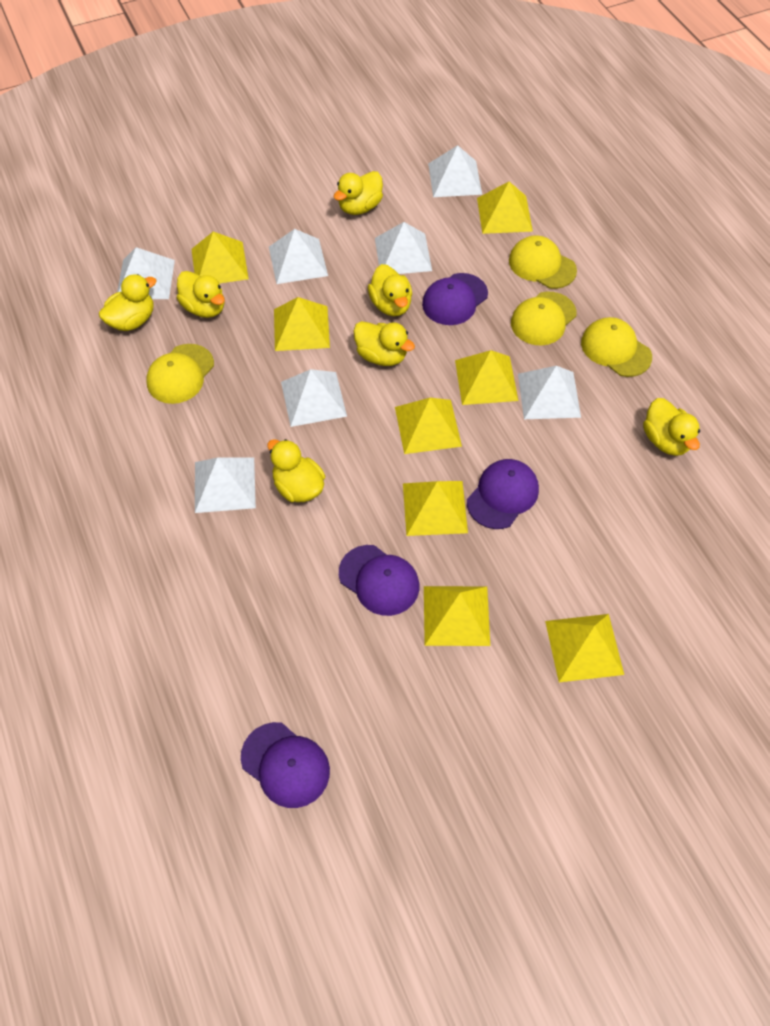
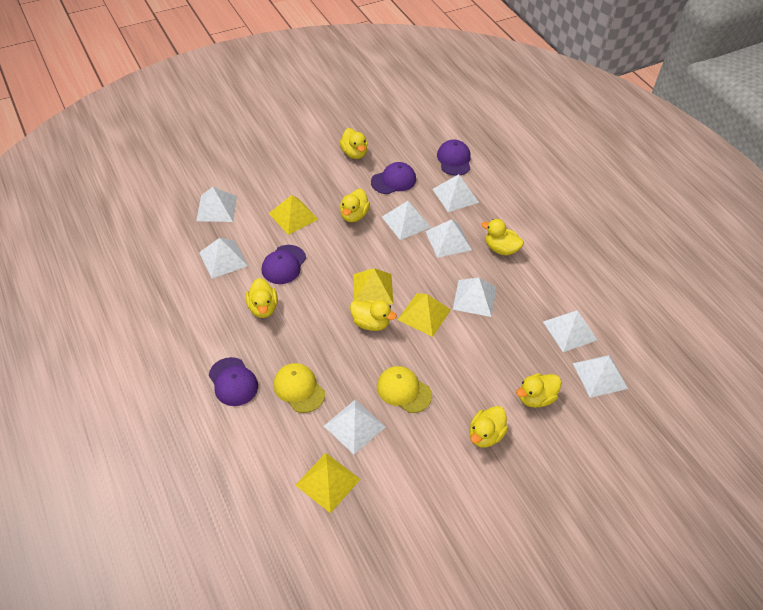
white pyramid: [117,247,175,299] [195,457,256,513] [269,229,328,284] [281,369,347,427] [375,222,432,274] [428,145,482,197] [518,366,581,419] = 7 -> [196,187,237,222] [199,238,248,279] [324,400,386,455] [382,201,431,240] [425,219,472,258] [432,174,479,212] [452,278,496,317] [543,310,597,352] [573,355,628,398] = 9
yellow cap: [146,344,214,404] [509,235,577,289] [511,292,577,346] [581,317,652,377] = 4 -> [273,363,325,413] [377,366,432,413] = 2
yellow pyramid: [191,232,249,283] [274,297,330,351] [395,398,462,454] [403,481,468,536] [424,586,490,646] [455,350,518,405] [477,182,533,234] [545,614,624,682] = 8 -> [269,195,319,235] [295,453,361,513] [353,268,393,304] [398,293,451,337] = 4

